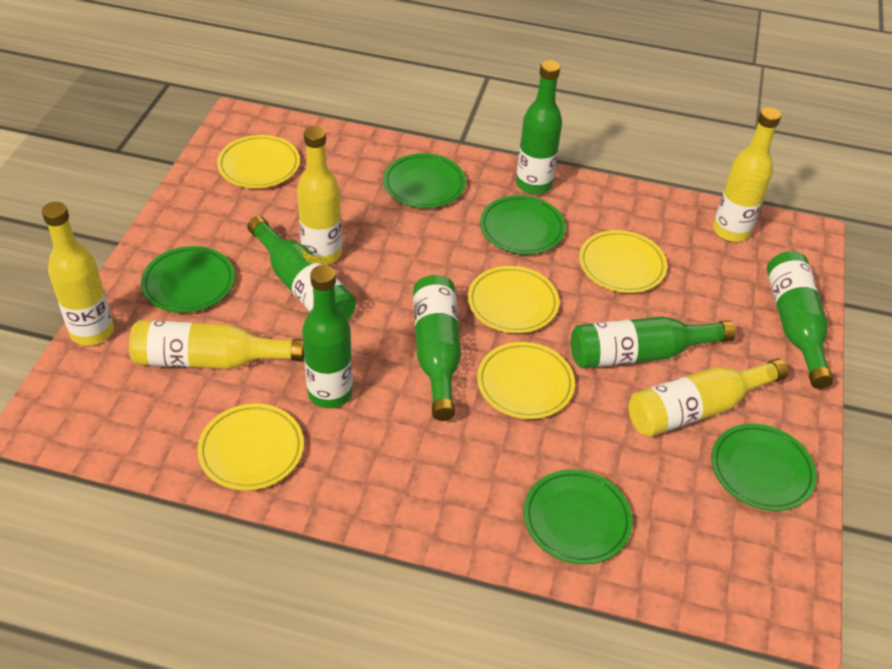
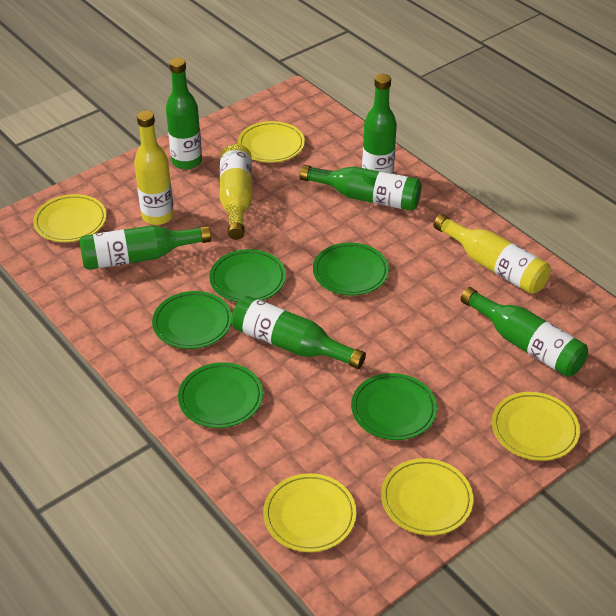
yellow bottle: [42,202,114,346] [129,320,304,369] [297,126,342,265] [628,358,788,437] [713,107,781,242] = 5 -> [134,110,174,225] [220,144,252,240] [433,214,551,294] = 3

